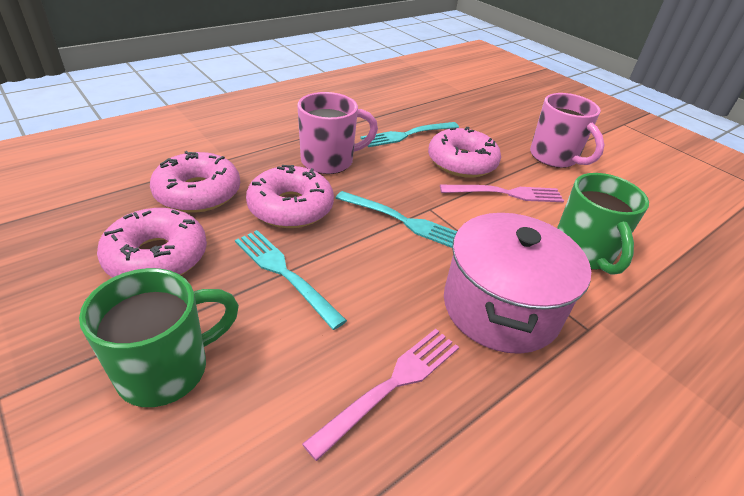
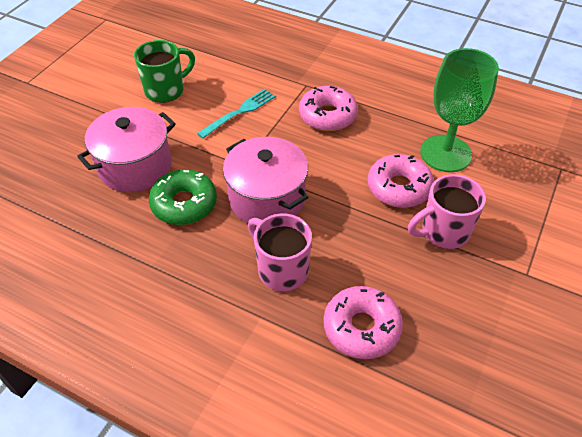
green donut: none = 0 -> [149,169,217,225] = 1
green goblet: none = 0 -> [420,48,499,172] = 1
green mug: [79,268,239,407] [557,173,649,275] = 2 -> [134,40,195,103] = 1
pink donut: [97,208,207,278] [150,151,240,213] [246,165,334,228] [428,127,501,178] = 4 -> [299,86,358,131] [323,286,403,359] [367,154,434,208] = 3
pink fork: [302,329,459,461] [440,185,564,202] = 2 -> none = 0
pink pot: [444,213,591,354] = 1 -> [77,107,176,192] [223,137,308,223] = 2
turquoise fork: [235,230,347,330] [336,191,457,248] [360,122,459,147] = 3 -> [197,89,276,139] = 1

